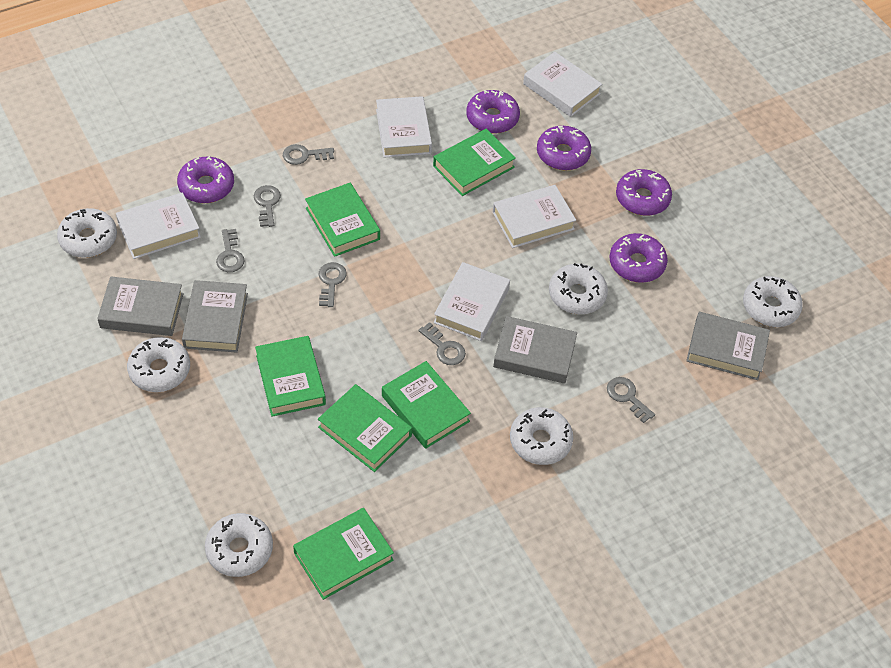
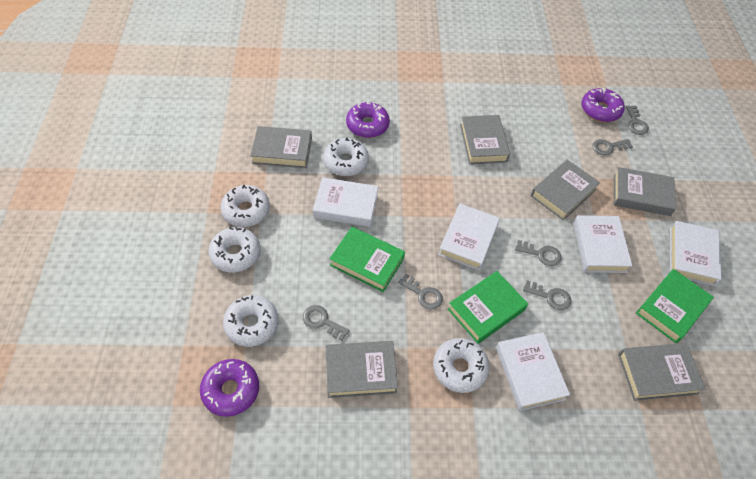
green book: [255,336,326,417] [293,508,394,600] [305,183,380,257] [318,384,412,472] [382,361,471,449] [433,129,516,196] = 6 -> [329,227,405,292] [448,271,528,344] [636,269,714,343] = 3
grey book: [97,276,184,336] [182,280,248,353] [493,316,577,384] [686,312,770,380] = 4 -> [250,126,312,168] [326,341,398,398] [460,115,510,164] [531,160,600,220] [614,167,676,216] [618,343,706,401] = 6
purple donut: [177,156,234,203] [466,90,520,134] [537,126,591,171] [610,233,668,283] [616,169,672,216] = 5 -> [200,359,259,417] [346,102,390,138] [581,88,625,122] = 3
white donut: [57,208,117,258] [127,337,190,392] [205,513,273,577] [510,407,573,465] [549,263,608,314] [743,276,803,327] = 6 -> [208,227,261,273] [220,185,270,227] [223,295,279,347] [323,137,369,176] [433,338,490,393] = 5

